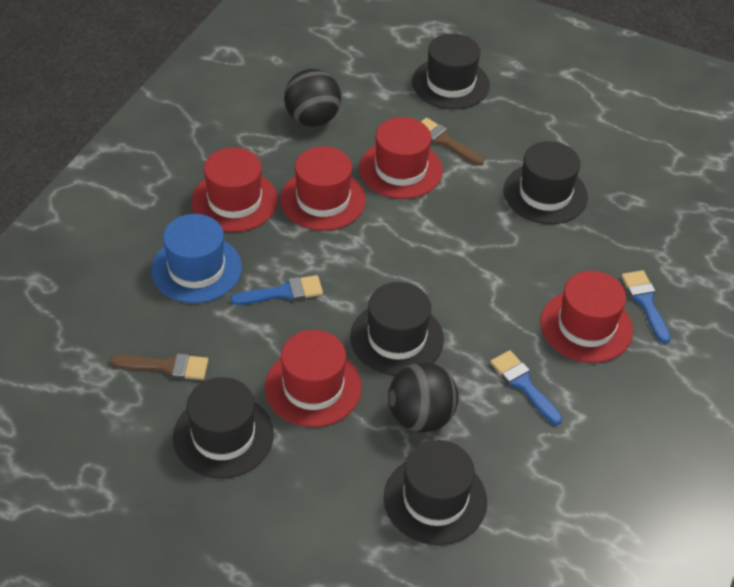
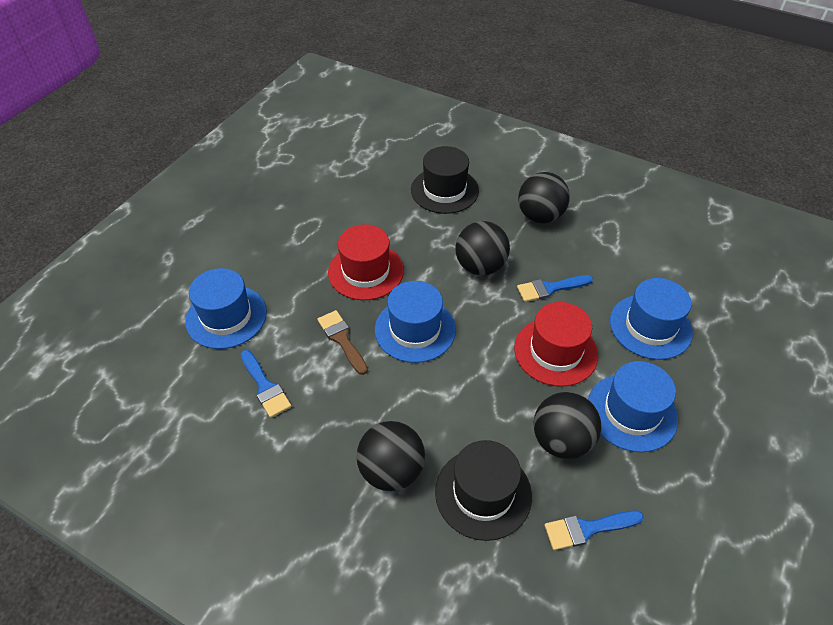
black ball: [284,69,341,127] [388,362,458,433] = 2 -> [356,421,425,491] [455,221,510,275] [518,172,570,223] [533,392,602,459] = 4
black hat: [173,377,274,479] [350,282,444,376] [384,440,487,545] [412,34,490,109] [504,141,588,224] = 5 -> [411,146,479,214] [435,440,532,541] = 2
blue hat: [151,214,242,303] = 1 -> [185,268,267,349] [375,281,456,363] [588,361,678,452] [610,278,693,360] = 4
brown brush: [110,353,208,380] [421,118,484,165] = 2 -> [317,310,368,375] = 1
red hat: [192,147,278,232] [265,330,362,427] [280,146,366,231] [359,117,443,199] [540,271,633,363] = 5 -> [328,224,404,300] [514,302,598,387] = 2

